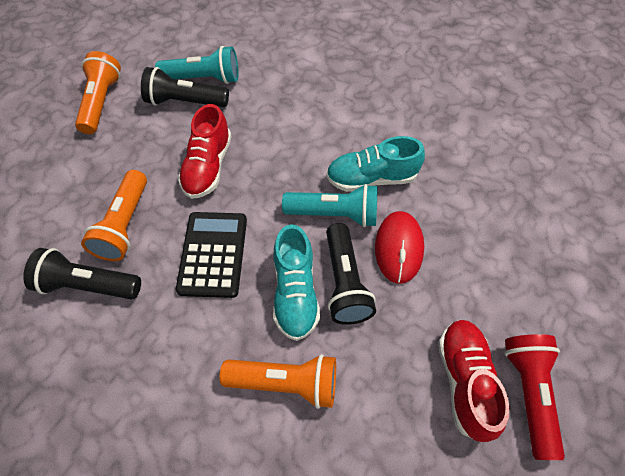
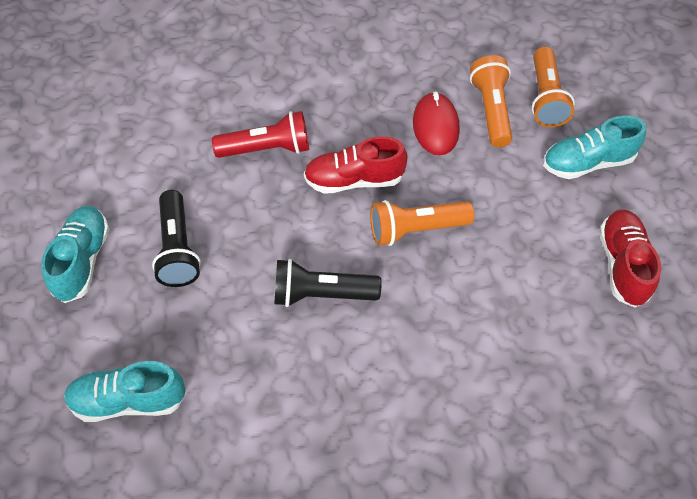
black calculator: [176,212,247,298] = 1 -> none = 0
black flashlight: [23,248,141,299] [141,67,229,107] [326,223,376,325] = 3 -> [152,190,201,287] [274,259,381,307] = 2
turquoise flashlight: [155,46,239,84] [282,184,378,227] = 2 -> none = 0
turquoise shoe: [273,224,320,341] [326,136,425,192] = 2 -> [41,206,110,303] [64,361,186,422] [543,115,646,179] = 3

